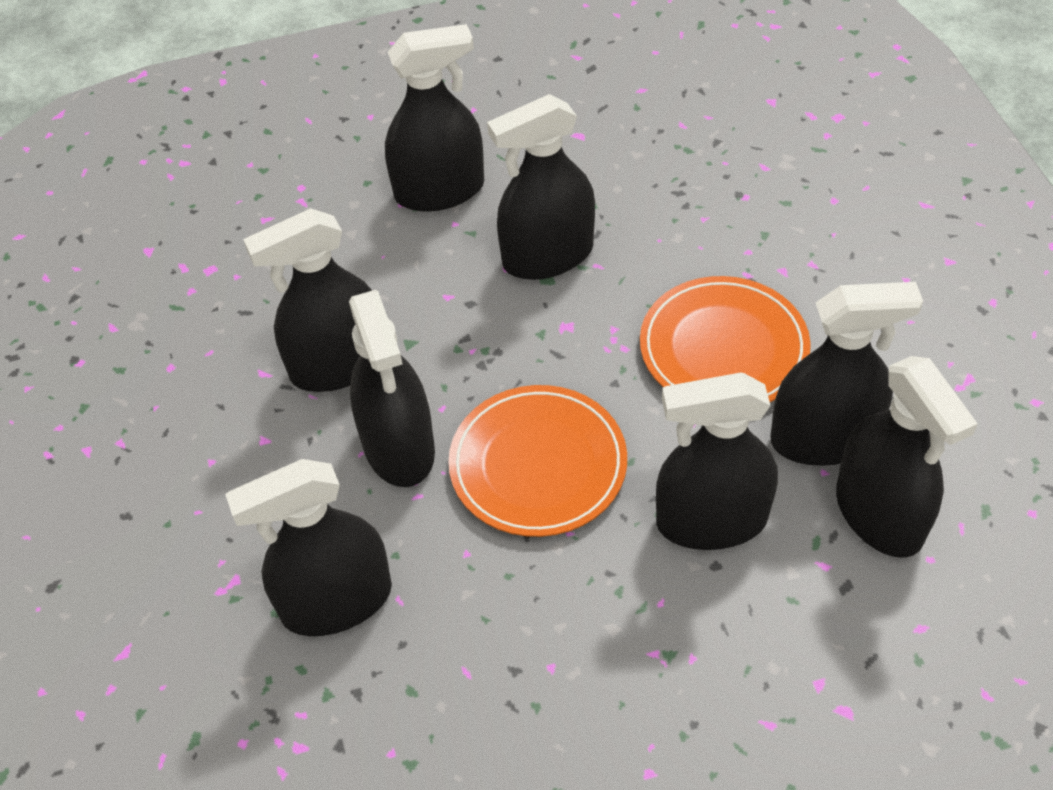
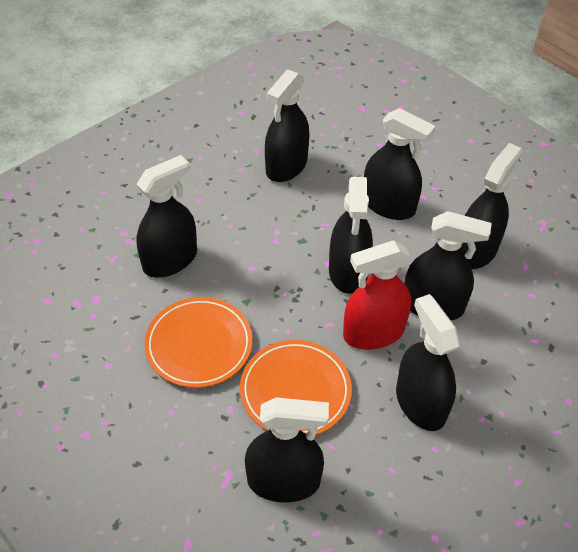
red spray bottle: none = 0 -> [343,241,411,350] = 1

